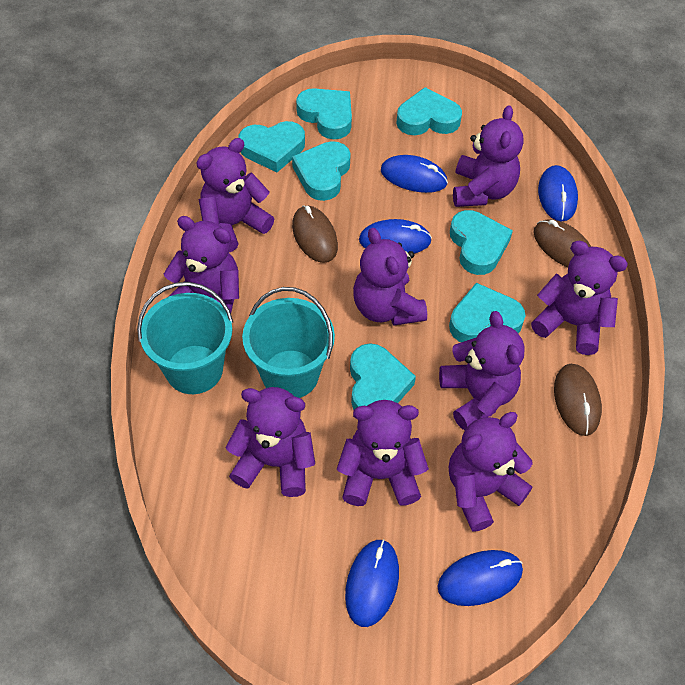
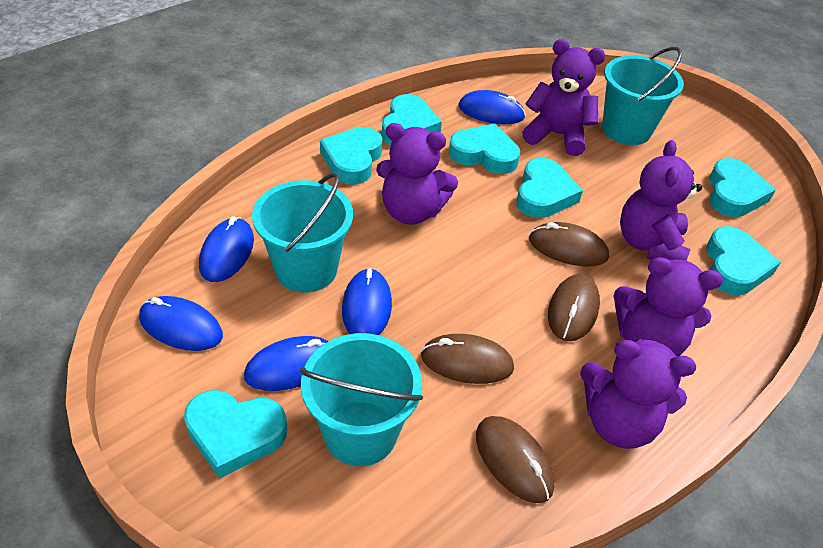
brown mouse: [292,205,338,263] [534,219,591,268] [554,364,602,436] = 3 -> [421,334,514,384] [476,416,554,503] [529,222,609,266] [548,274,600,341] = 4
purple teddy bear: [164,216,239,313] [196,138,274,252] [226,387,315,497] [337,400,429,506] [353,228,427,326] [439,311,525,430] [449,412,533,531] [453,105,524,207] [531,240,628,355] = 9 -> [376,123,458,225] [522,39,605,156] [580,338,696,449] [613,257,723,357] [620,140,702,261] = 5
turquoise bucket: [137,282,233,394] [242,287,335,398] = 2 -> [252,172,353,293] [300,333,423,466] [602,47,684,145] = 3

